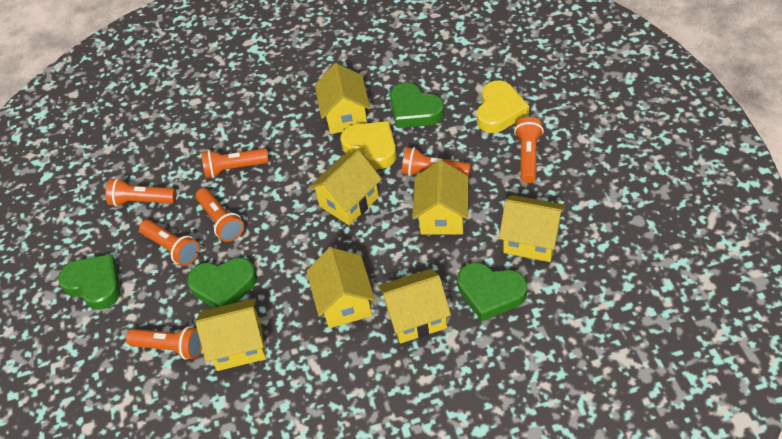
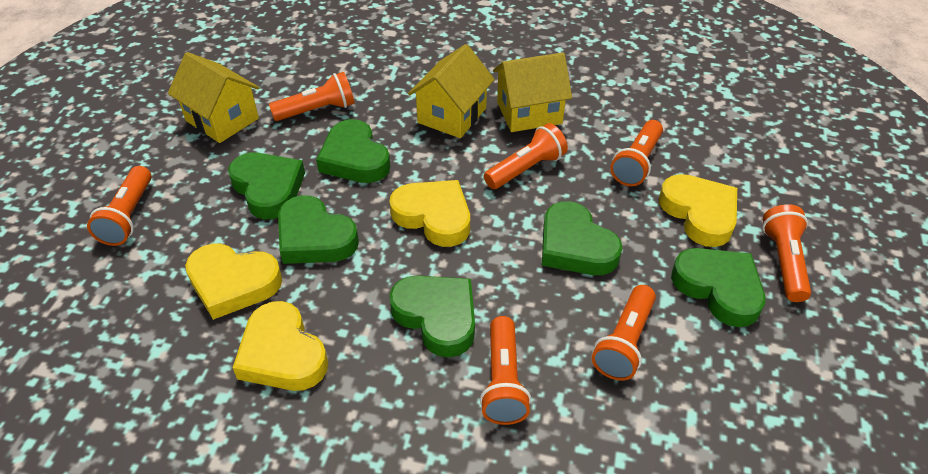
green heart: [58,254,121,310] [187,258,257,308] [390,83,444,128] [457,262,527,321] = 4 -> [228,152,305,219] [278,195,359,264] [316,119,390,183] [389,275,475,357] [542,201,622,275] [671,248,765,327] = 6
yellow heart: [340,121,397,169] [477,81,529,133] = 2 -> [185,244,282,320] [233,301,328,391] [389,180,470,247] [659,174,737,247] = 4
yellow house: [195,298,266,371] [306,247,375,328] [309,150,382,226] [315,63,370,134] [378,269,451,344] [412,160,469,235] [499,195,565,262] = 7 -> [168,52,259,143] [408,44,495,138] [493,52,572,132] = 3

